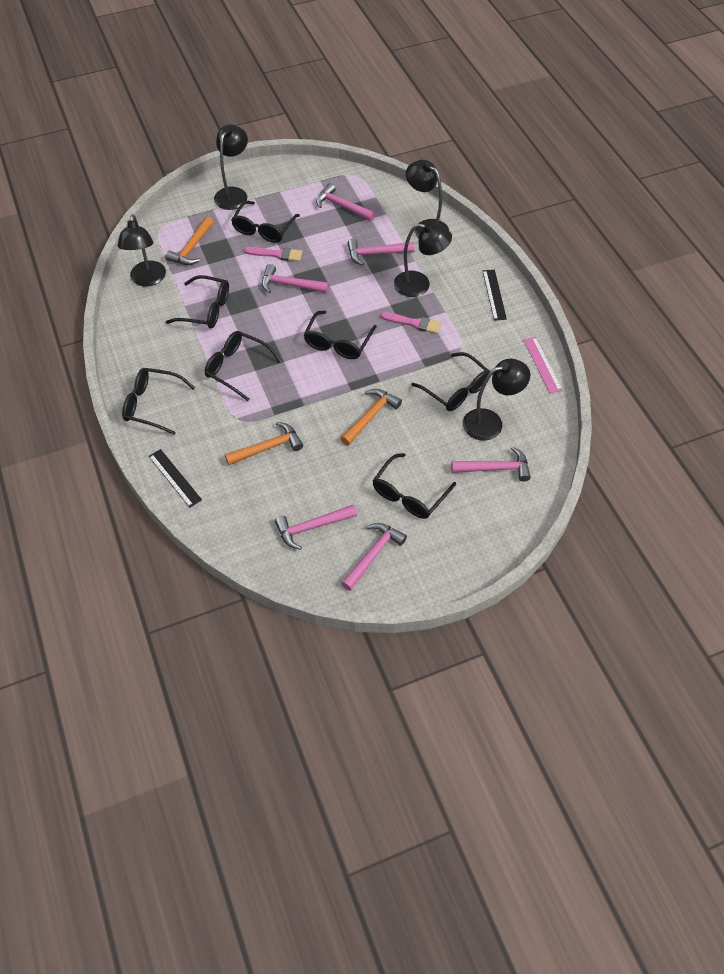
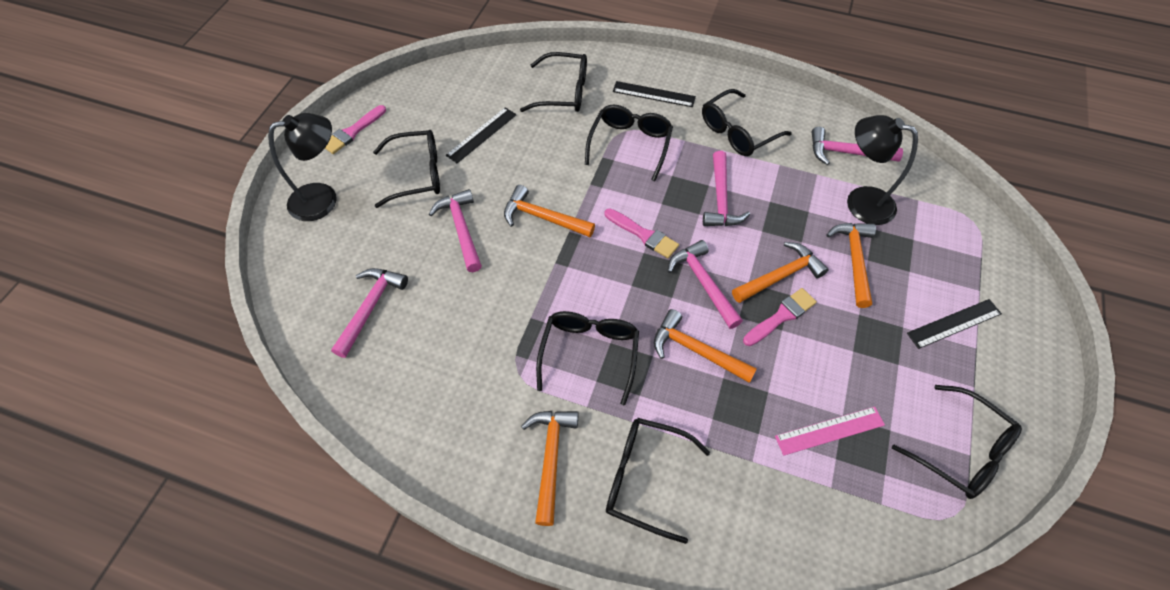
black lamp: [118,214,166,287] [214,124,248,210] [394,222,452,297] [406,160,449,238] [463,359,530,441] = 5 -> [268,113,337,221] [847,115,918,225] = 2
black ruler: [149,449,202,507] [483,270,507,321] = 2 -> [446,107,517,163] [613,81,696,107] [907,299,1002,349] = 3
orange hammer: [165,217,213,265] [225,422,303,465] [340,389,402,446] = 3 -> [504,185,595,237] [521,411,579,526] [654,309,757,383] [732,242,829,303] [826,223,876,308] = 5
pink brush: [244,247,302,262] [380,312,442,334] = 2 -> [325,105,386,154] [605,208,679,258] [743,288,817,346] = 3
pink hammer: [262,264,329,293] [275,505,357,550] [316,183,375,221] [341,523,407,591] [347,239,415,266] [451,446,531,482] = 6 -> [331,268,408,358] [429,189,482,272] [668,240,743,329] [703,151,750,226] [812,127,903,165] = 5

